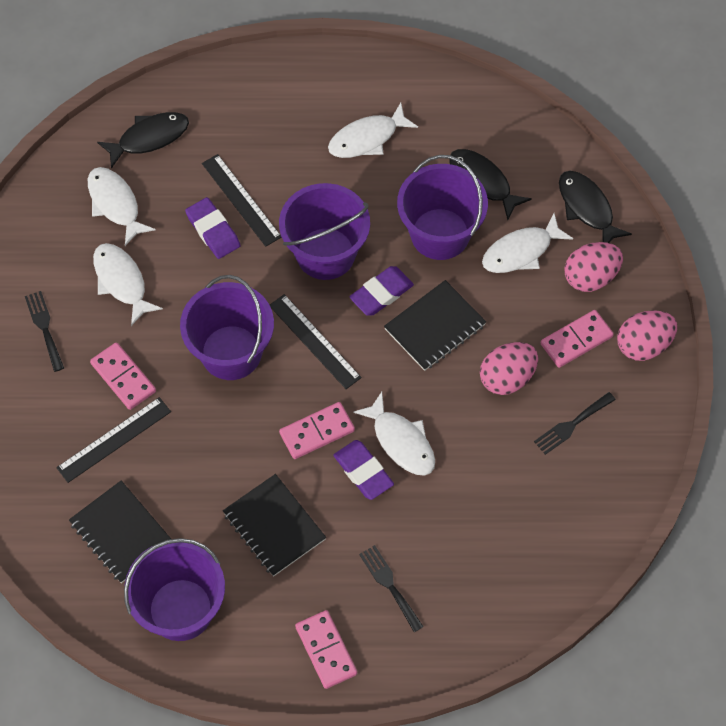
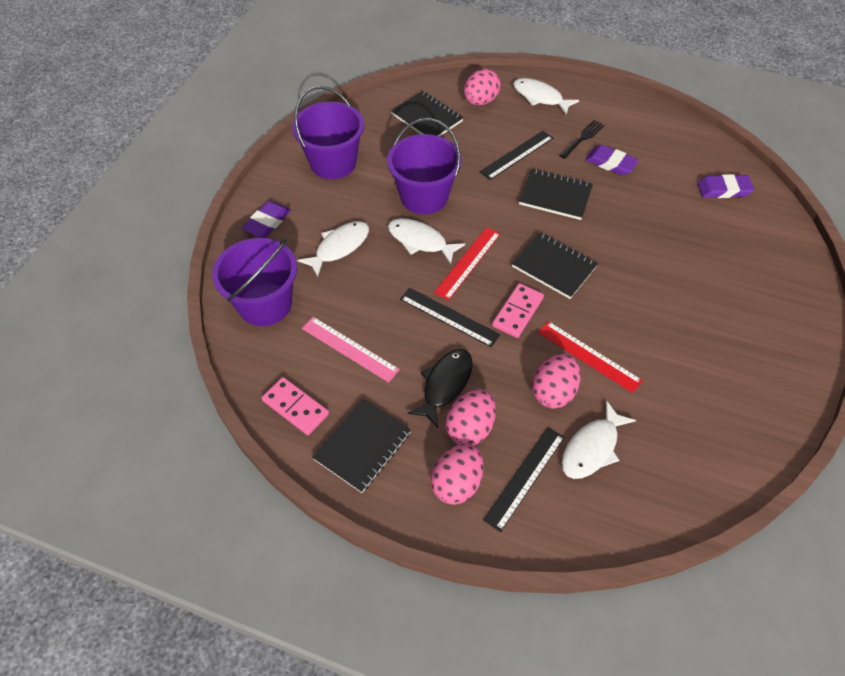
black fish: [97,112,189,169] [449,149,532,220] [559,171,632,243] = 3 -> [408,349,472,428] = 1
black fork: [25,291,64,372] [359,545,424,632] [534,392,616,455] = 3 -> [559,120,605,159] = 1
black notebook: [69,481,171,583] [223,474,326,577] [384,280,486,371] = 3 -> [312,399,411,493] [391,91,463,136] [512,232,598,299] [519,169,593,220] = 4
pink domino: [90,342,156,410] [279,402,355,459] [295,610,357,689] [541,310,614,368] = 4 -> [262,377,329,435] [492,283,544,338] = 2
pink egg: [480,342,538,395] [564,242,623,292] [617,310,677,361] = 3 -> [431,443,484,505] [446,389,496,445] [464,69,501,106] [532,354,581,409] = 4
pink ruler: none = 0 -> [302,317,400,383] = 1
purple bucket: [124,538,225,641] [180,275,274,380] [279,183,370,280] [397,155,488,260] = 4 -> [212,238,297,326] [292,86,364,179] [387,118,462,215] = 3
red ruler: none = 0 -> [434,227,500,301] [538,321,643,393] = 2
white fish: [88,167,155,246] [93,243,163,326] [328,103,418,158] [353,392,435,476] [482,214,573,273] = 5 -> [297,221,369,277] [388,218,465,264] [513,78,579,115] [561,400,636,479] = 4

